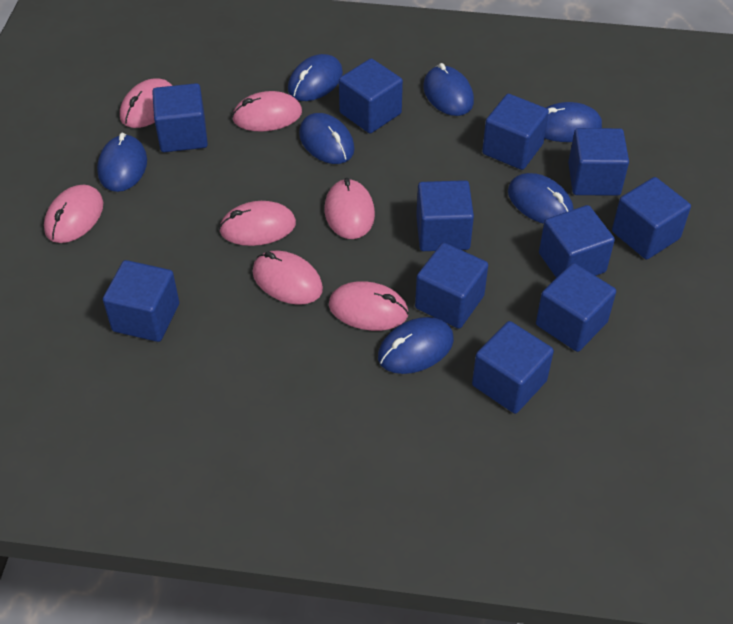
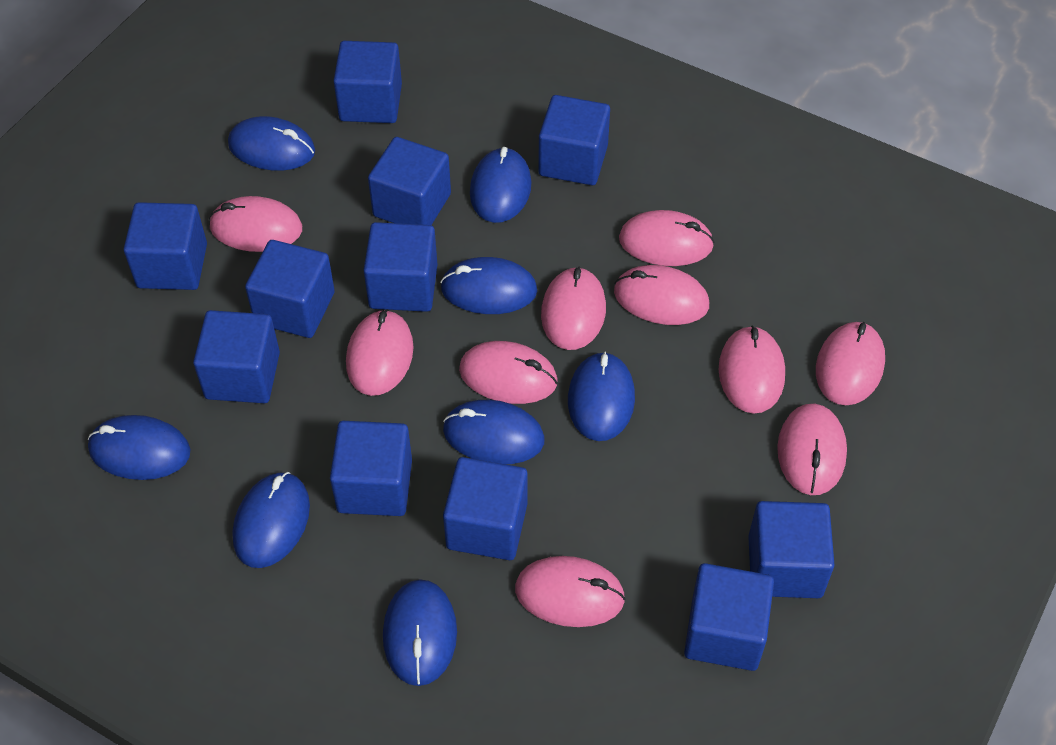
blue mouse: [97,133,147,192] [288,54,343,101] [299,113,355,164] [378,317,454,374] [423,63,474,116] [508,173,574,224] [545,102,602,142] = 7 -> [88,415,191,480] [228,116,315,171] [233,472,310,568] [383,579,457,686] [440,257,537,314] [443,400,545,464] [470,147,531,223] [568,351,635,441] = 8
pink mouse: [44,185,103,243] [120,79,172,128] [219,201,296,246] [232,91,302,132] [252,250,323,305] [324,178,375,239] [329,281,409,331] = 7 -> [209,196,302,252] [346,309,414,396] [459,341,558,404] [515,556,625,627] [541,267,606,350] [614,265,709,325] [619,210,714,266] [719,325,785,414] [777,404,847,495] [816,322,885,405] = 10

